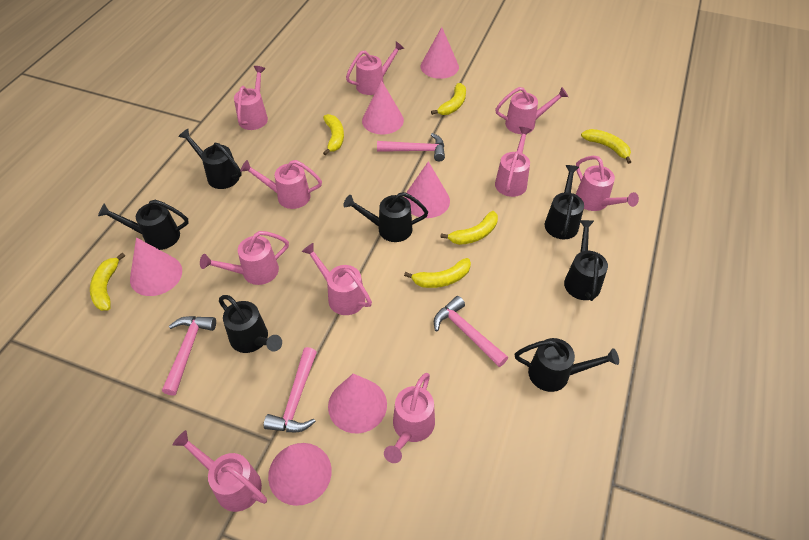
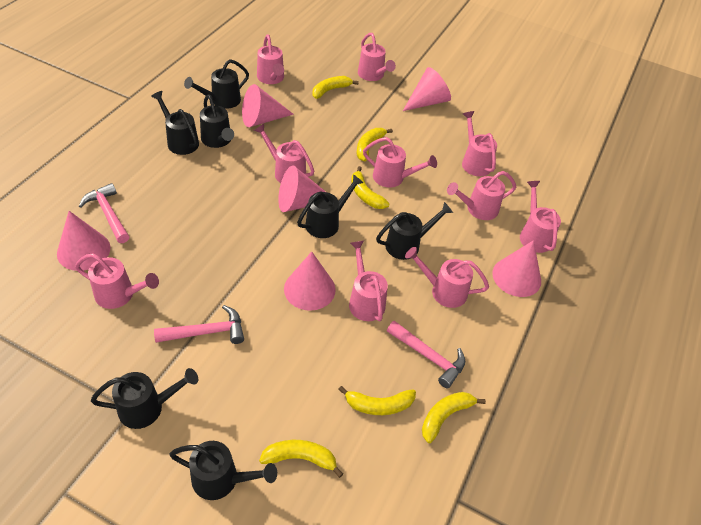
pink hammer: [162,316,216,396] [264,347,317,432] [377,133,445,161] [434,296,508,367] = 4 -> [79,183,130,243] [154,305,244,344] [387,321,465,388] = 3

